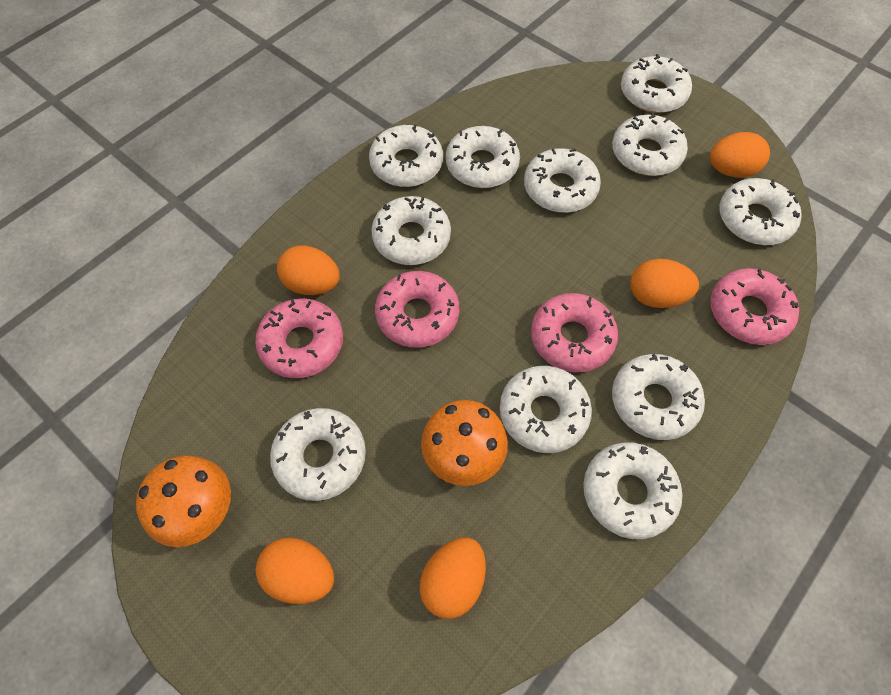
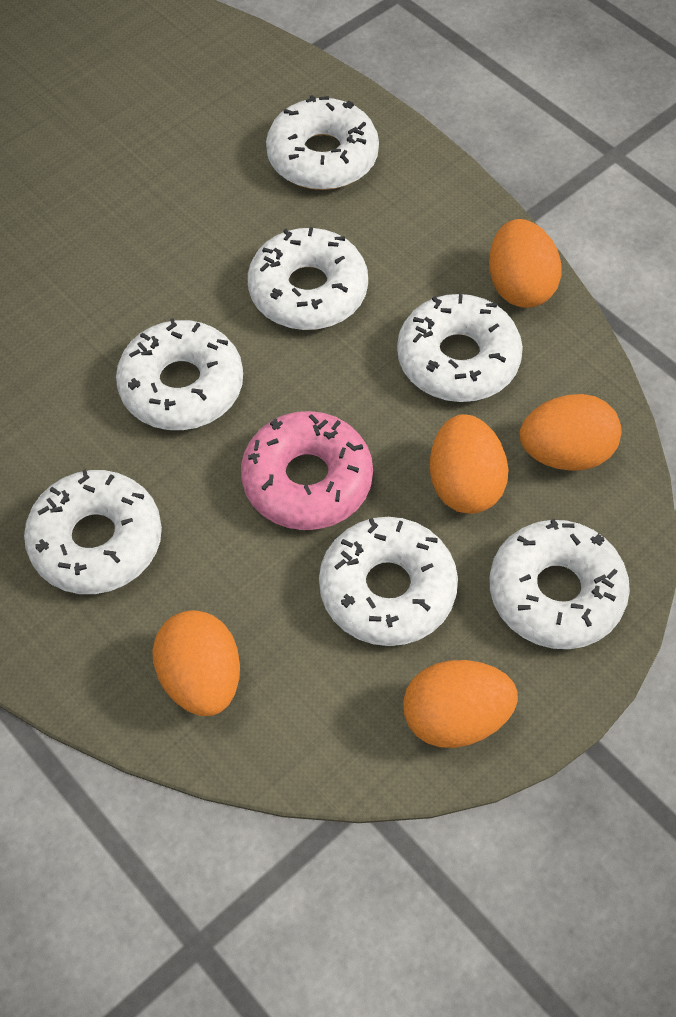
orange mushroom: [136,456,231,547] [421,400,508,486] = 2 -> none = 0
pink donut: [255,298,343,378] [375,271,459,348] [531,293,618,372] [710,268,799,345] = 4 -> [241,411,373,530] = 1
white donut: [270,408,366,501] [369,124,443,187] [371,196,451,265] [446,126,520,188] [500,366,592,453] [524,148,601,213] [583,442,683,539] [612,113,688,176] [612,354,705,440] [621,54,692,113] [719,178,802,245] = 11 -> [24,469,162,594] [116,318,243,430] [248,227,368,330] [266,95,379,190] [319,517,458,646] [397,294,523,402] [490,519,630,649] = 7

